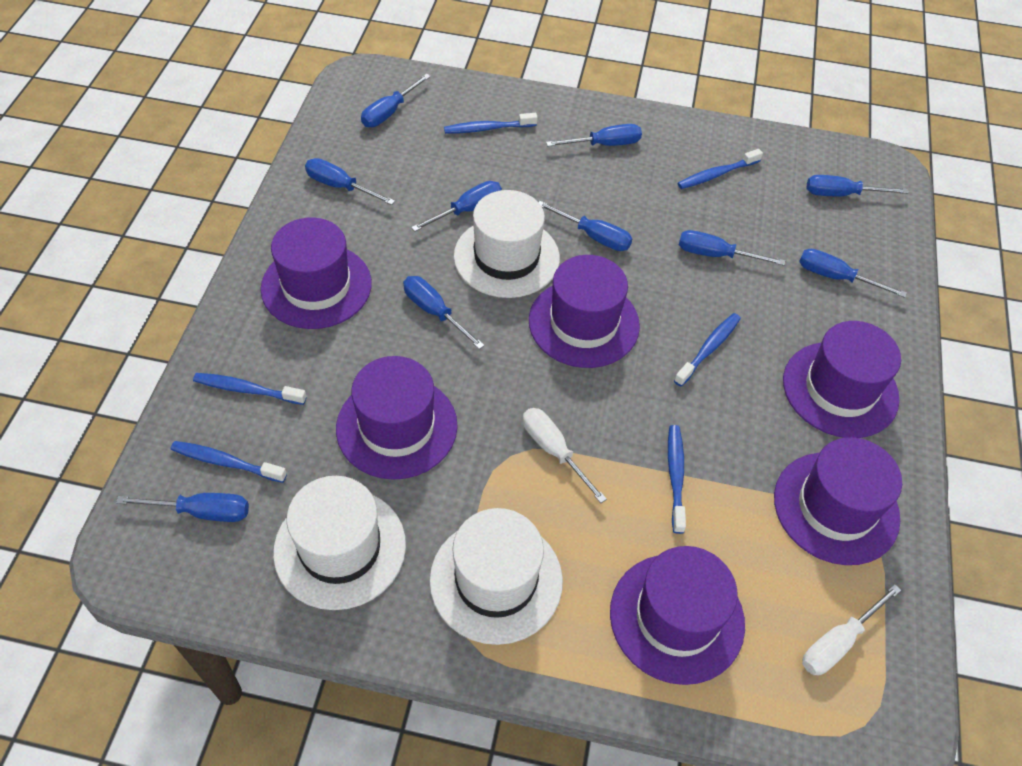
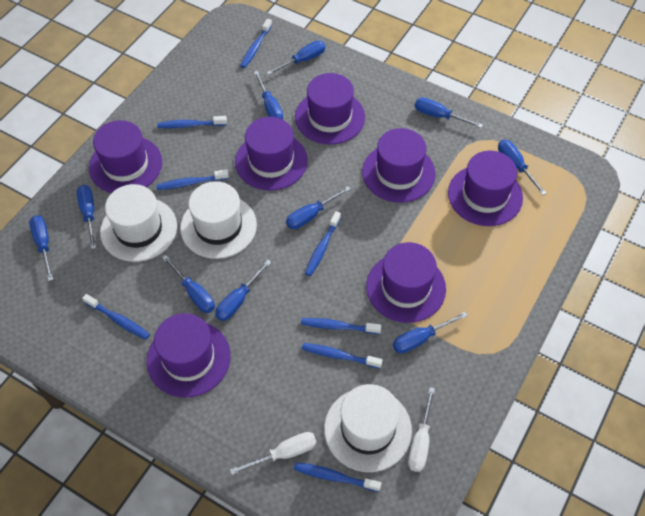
blue toothbrush: [171,441,287,483] [193,373,307,405] [444,113,538,134] [668,425,686,534] [674,313,741,386] [678,149,763,189] = 6 -> [82,294,150,340] [156,169,229,190] [157,116,227,129] [240,19,272,68] [294,462,381,492] [301,318,381,334] [302,343,383,369] [305,211,341,276] = 8
purple hat: [261,217,372,329] [336,356,458,480] [529,255,640,368] [610,546,745,685] [774,437,902,565] [783,321,901,438] = 6 -> [89,120,162,193] [147,313,231,398] [235,117,308,191] [295,73,365,145] [362,128,436,203] [366,242,446,323] [448,151,523,226] = 7

